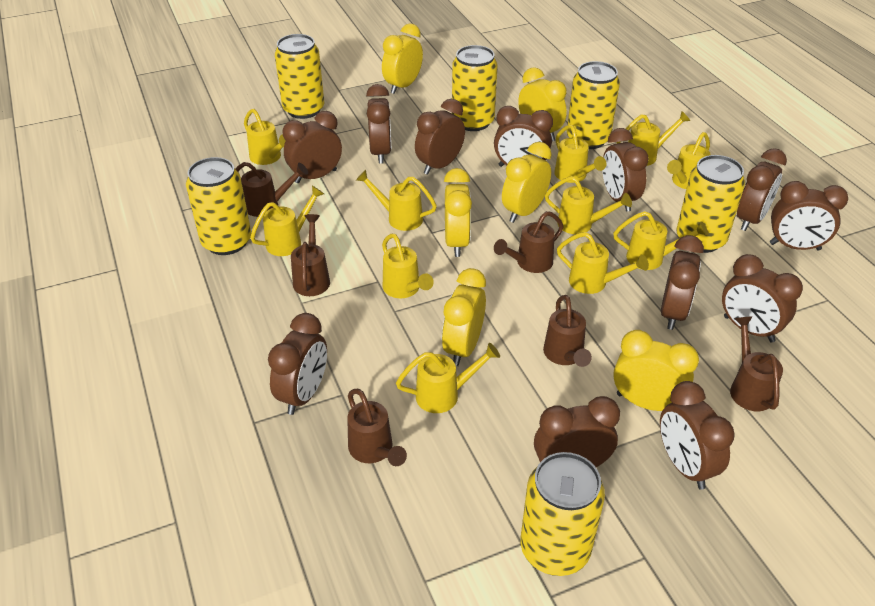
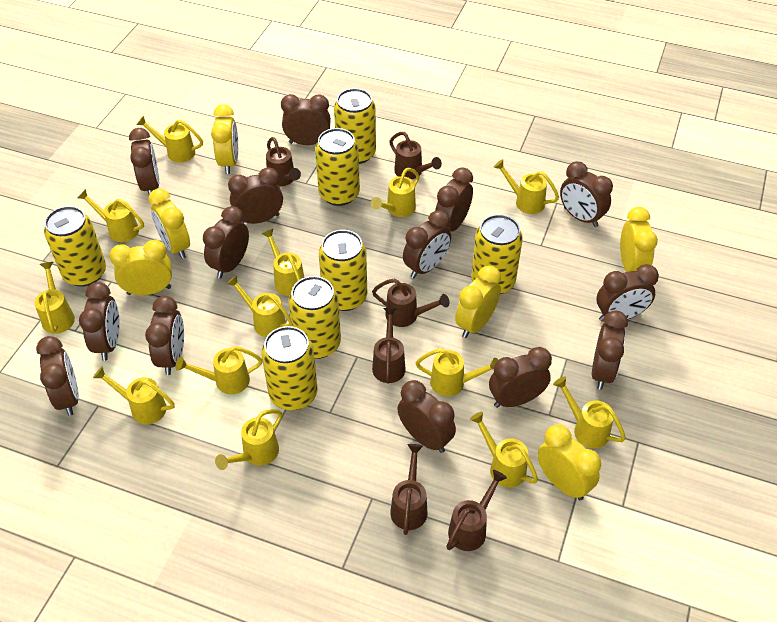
brown clock: [268,313,327,415] [283,111,342,183] [366,84,391,164] [415,99,465,175] [494,106,553,167] [534,396,620,467] [602,128,649,212] [660,381,735,490] [661,235,704,330] [722,254,803,343] [737,148,787,231] [770,181,848,250] = 12 -> [36,336,79,416] [79,282,120,361] [129,128,159,195] [145,296,184,375] [203,206,249,279] [228,167,283,224] [281,94,331,145] [397,380,456,453] [403,210,451,278] [435,167,473,231] [489,347,552,408] [560,161,613,227] [592,310,628,390] [597,264,659,322] = 14
yellow can: [186,157,251,255] [275,34,324,119] [452,45,498,131] [520,452,605,576] [567,61,620,149] [676,155,745,253] = 6 -> [44,206,106,287] [261,326,318,410] [289,276,341,359] [315,128,360,206] [319,230,367,311] [334,88,376,164] [471,214,523,294] = 7
yellow watering can: [244,109,286,165] [250,186,324,256] [356,170,437,231] [382,234,434,298] [396,343,500,413] [545,176,632,234] [554,125,607,183] [557,232,649,294] [613,211,708,270] [617,111,691,166] [667,132,710,189] = 11 -> [35,262,75,334] [78,189,144,242] [93,366,175,424] [137,116,203,163] [176,346,262,394] [215,409,282,470] [227,275,291,337] [262,229,305,296] [371,168,419,217] [416,348,498,396] [470,412,538,487] [494,159,559,214] [553,376,626,448] = 13

